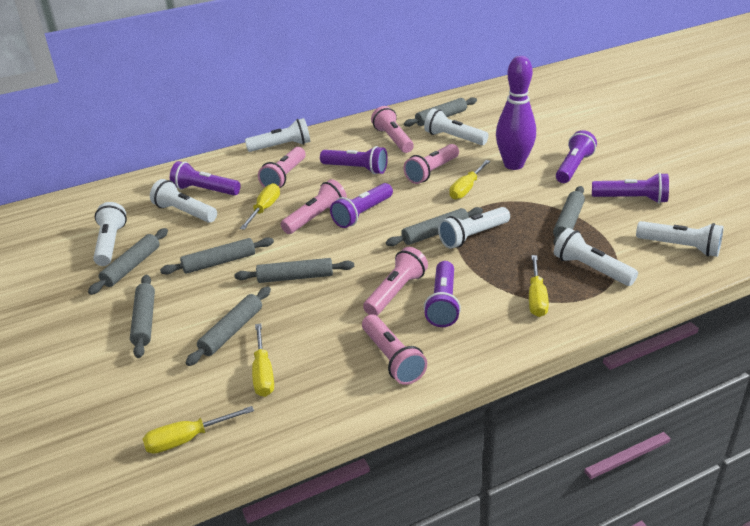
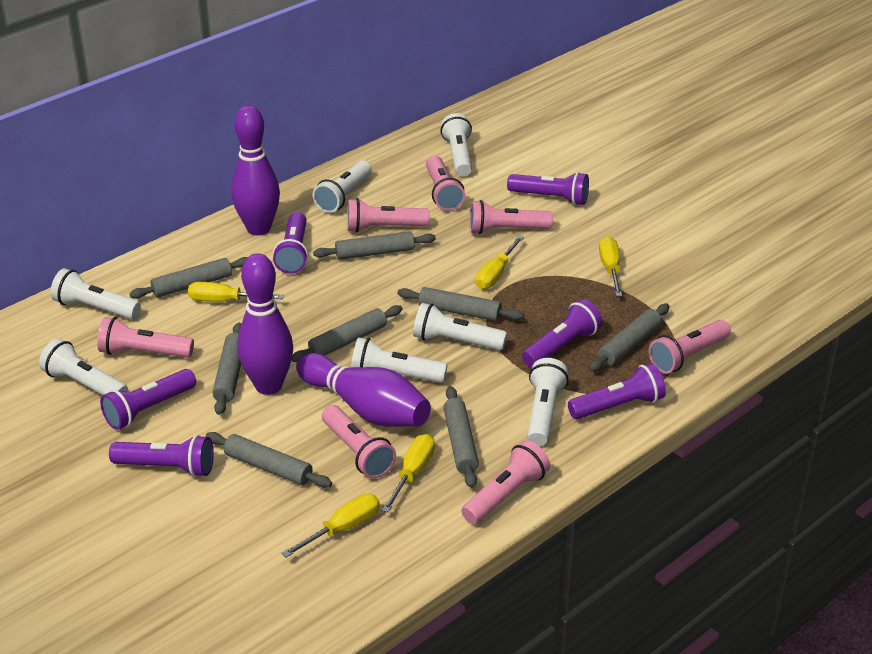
pink flashlight: [258,147,306,188] [281,179,347,234] [362,314,427,385] [363,247,428,316] [371,106,414,153] [403,144,459,184] = 6 -> [97,317,194,358] [322,405,396,479] [347,198,430,233] [426,156,465,211] [461,440,550,524] [469,200,553,234] [649,320,731,374] = 7
purple bowling pin: [496,56,536,170] = 1 -> [231,105,280,235] [237,253,293,395] [296,353,431,427] = 3

